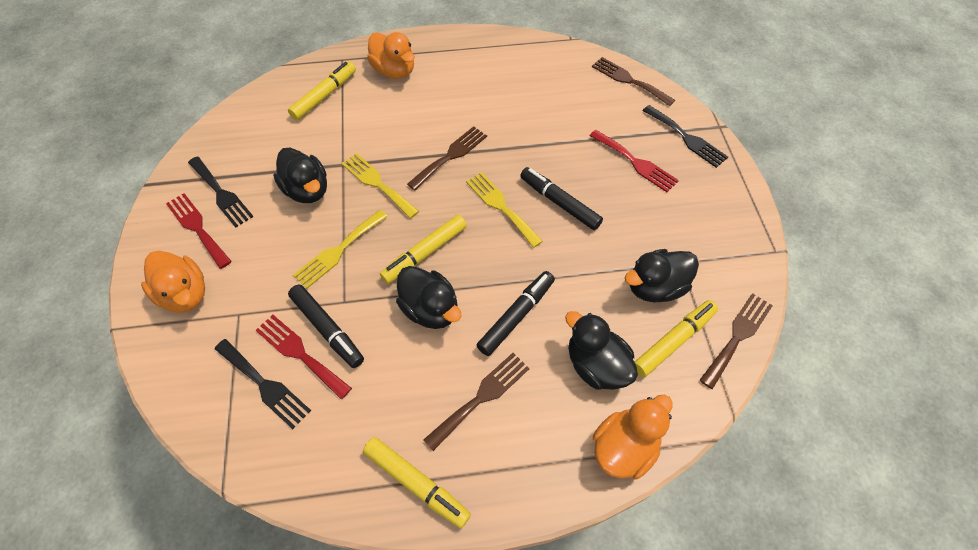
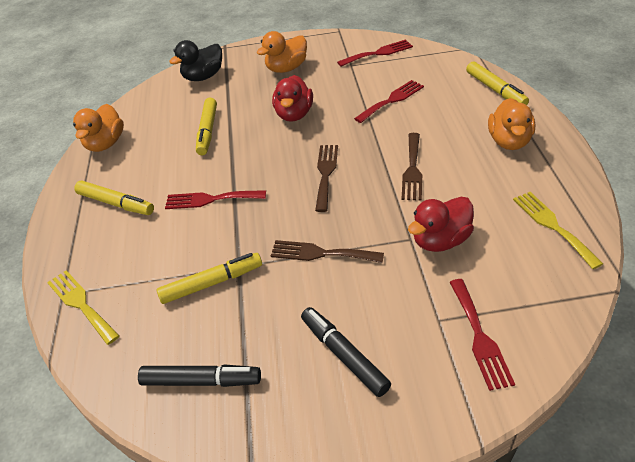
black duck: [273,148,327,203] [396,266,462,329] [565,311,638,390] [625,249,699,302] = 4 -> [169,40,222,81] = 1
black fork: [188,157,254,228] [215,339,311,429] [642,105,728,168] = 3 -> none = 0
black marker: [288,284,364,368] [477,271,555,356] [520,167,603,230] = 3 -> [138,364,261,387] [301,307,391,397] = 2
brown fork: [407,126,487,190] [423,353,530,451] [592,57,675,106] [700,293,773,389] = 4 -> [271,240,384,263] [315,145,338,212] [401,133,422,201] = 3
red duck: none = 0 -> [272,75,313,122] [408,197,474,252] = 2
red fork: [166,193,232,269] [255,315,352,399] [590,130,679,192] = 3 -> [165,190,266,209] [337,39,413,67] [354,80,424,123] [449,279,515,391] = 4
yellow fork: [293,210,388,289] [341,153,419,219] [466,172,543,248] = 3 -> [47,270,119,345] [513,192,603,269] = 2

